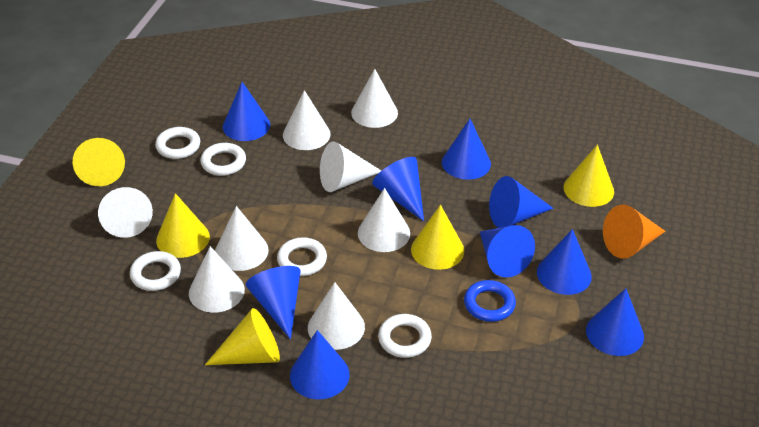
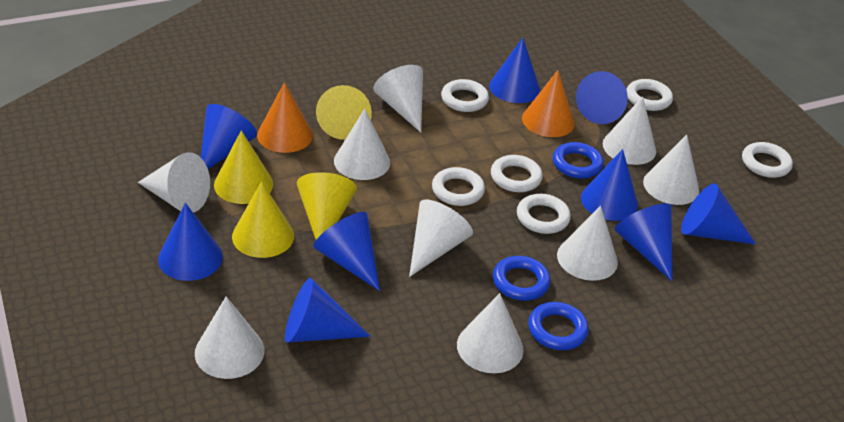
blue ring: [464,280,516,322] = 1 -> [493,256,551,301] [528,302,589,350] [553,142,603,179] = 3
orange cone: [603,205,665,259] = 1 -> [257,82,313,153] [522,70,575,137] = 2
white cone: [98,187,153,238] [189,246,245,313] [215,206,269,271] [283,90,331,150] [308,282,365,350] [320,142,381,192] [351,69,398,128] [358,188,410,252] = 8 -> [138,152,210,213] [195,296,264,379] [334,109,390,180] [373,65,423,132] [409,200,473,277] [457,293,524,373] [557,206,618,281] [603,96,656,165] [643,135,699,205] = 9
white ring: [130,251,181,291] [155,127,200,159] [200,143,246,176] [277,237,327,276] [378,314,432,358] = 5 -> [432,167,485,206] [441,79,489,112] [491,155,543,192] [517,194,571,234] [626,79,673,111] [742,142,793,178] = 6
yellow cone: [73,138,125,186] [156,193,210,258] [205,308,280,365] [411,205,464,270] [564,145,614,207] = 5 -> [214,130,273,204] [232,181,294,258] [297,172,357,240] [316,85,372,140] = 4

